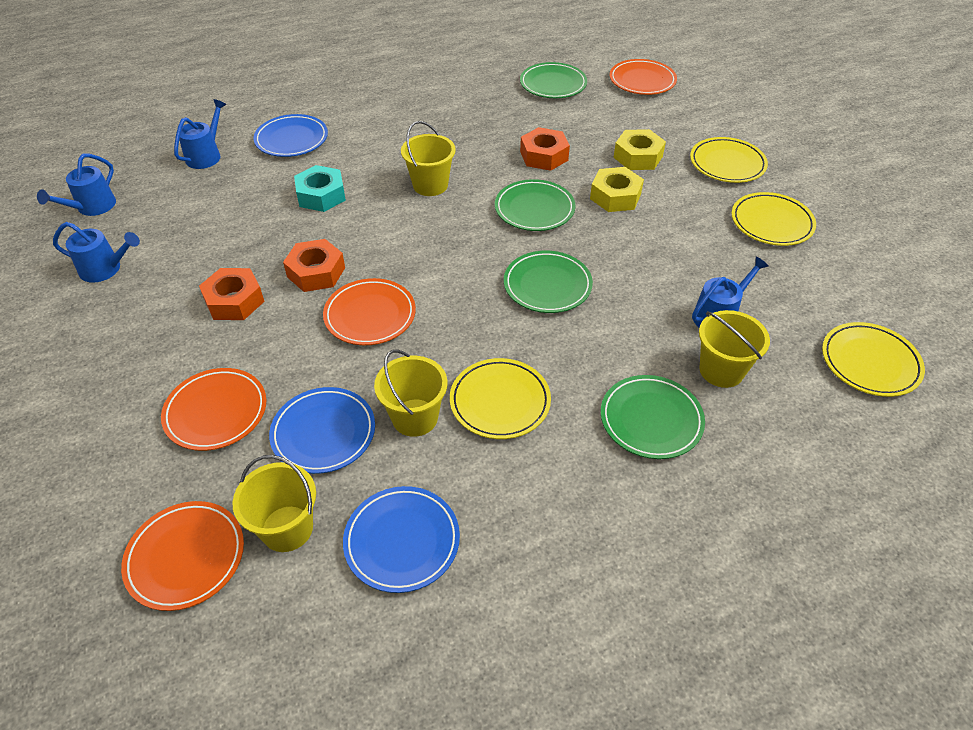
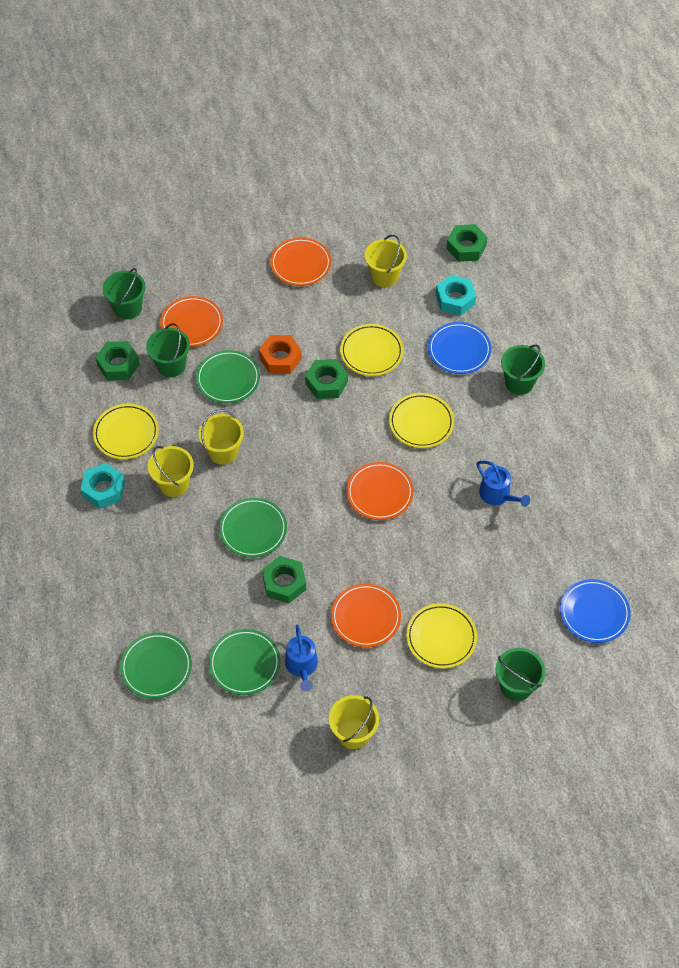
blue plate: [254,114,328,157] [269,387,375,474] [343,486,460,593] = 3 -> [428,322,491,374] [560,579,631,643] = 2
blue watering can: [37,154,116,216] [53,222,140,283] [174,99,226,169] [692,256,769,327] = 4 -> [285,625,318,692] [476,461,530,507] = 2
green bucket: none = 0 -> [103,268,145,319] [146,323,190,377] [496,648,545,701] [501,345,545,395] = 4
green nut: none = 0 -> [95,341,140,381] [262,556,306,603] [305,359,348,399] [446,224,487,262] = 4
orange nut: [199,268,265,320] [283,239,345,292] [520,127,570,171] = 3 -> [259,335,302,374] = 1
turquoise nut: [294,165,346,212] = 1 -> [81,463,125,509] [436,275,476,316] = 2
yellow nut: [590,167,644,212] [613,129,666,170] = 2 -> none = 0

